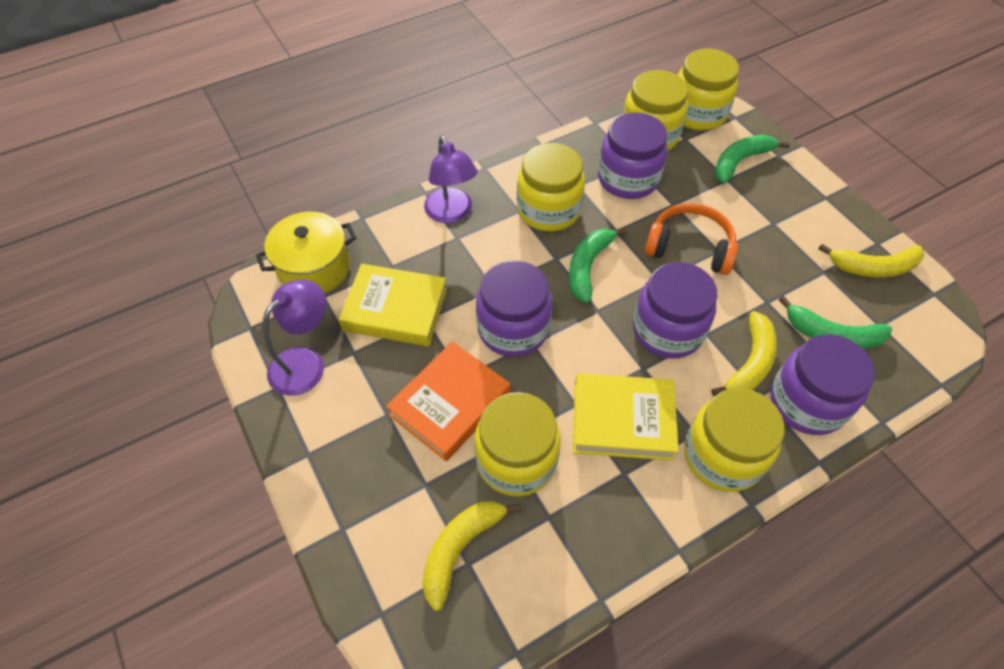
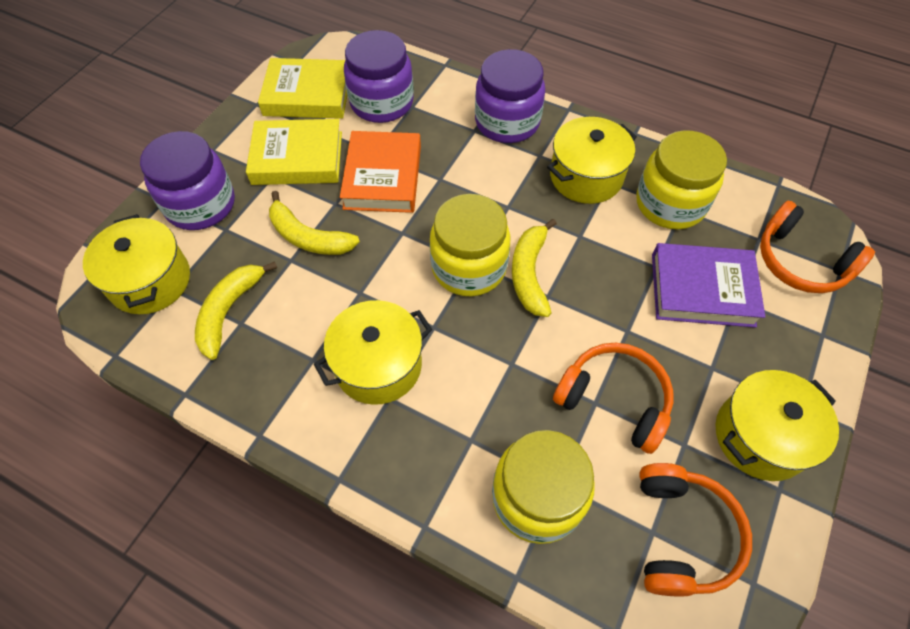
green banana: [569,227,627,303] [714,135,790,183] [779,296,892,349] = 3 -> none = 0
orange headphones: [645,203,738,275] = 1 -> [553,342,673,454] [639,463,752,596] [760,201,875,293] = 3
purple book: none = 0 -> [652,243,766,328] = 1
purple jar: [476,261,552,357] [598,113,667,199] [633,262,718,359] [770,334,875,435] = 4 -> [140,131,235,230] [344,30,414,123] [475,49,545,143] = 3
purple lamp: [263,279,326,396] [424,135,478,223] = 2 -> none = 0
yellow jar: [474,392,561,497] [517,143,585,232] [623,70,688,151] [678,49,739,131] [684,388,785,492] = 5 -> [430,194,510,296] [492,430,595,544] [636,130,727,229] = 3
yellow pot: [256,212,356,294] = 1 -> [83,214,190,314] [314,300,432,405] [547,117,637,204] [716,370,839,481] = 4

